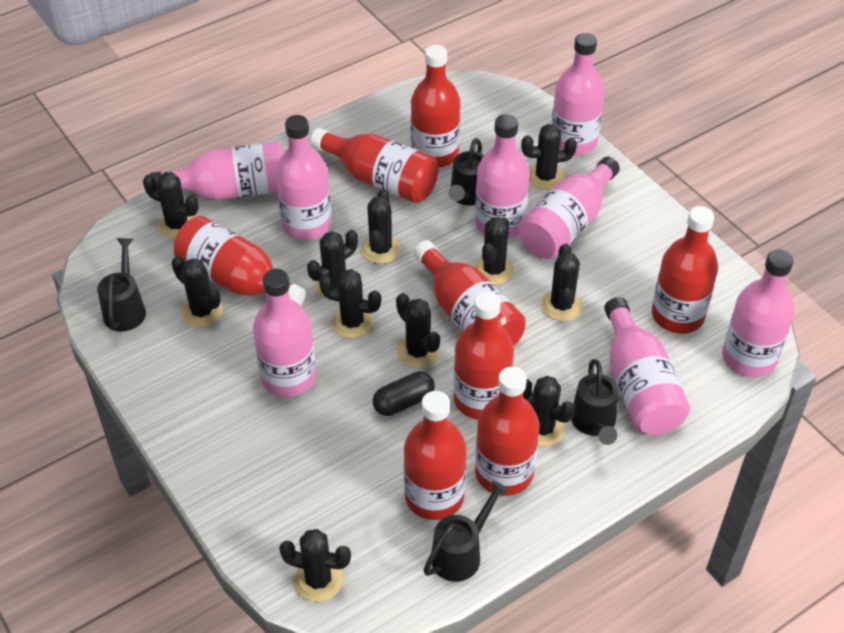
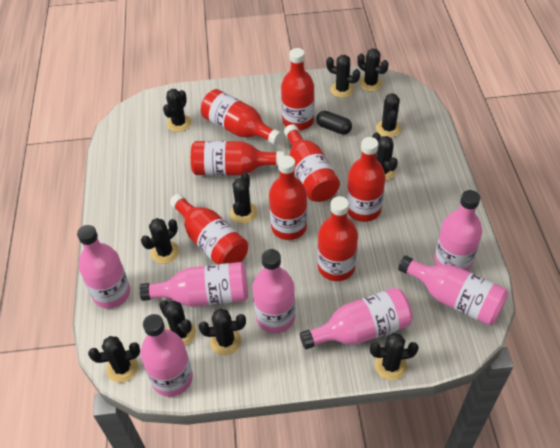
black watering can: [97,238,146,331] [424,480,509,582] [449,138,484,206] [571,359,619,445] = 4 -> none = 0
pink bottle: [149,142,283,200] [253,269,316,397] [275,115,332,240] [475,114,530,239] [518,157,620,259] [551,33,605,156] [604,297,690,435] [722,249,794,377] = 8 -> [77,225,130,309] [139,262,248,307] [140,314,193,397] [252,249,295,333] [300,288,412,349] [398,255,509,326] [434,190,482,271] = 7

